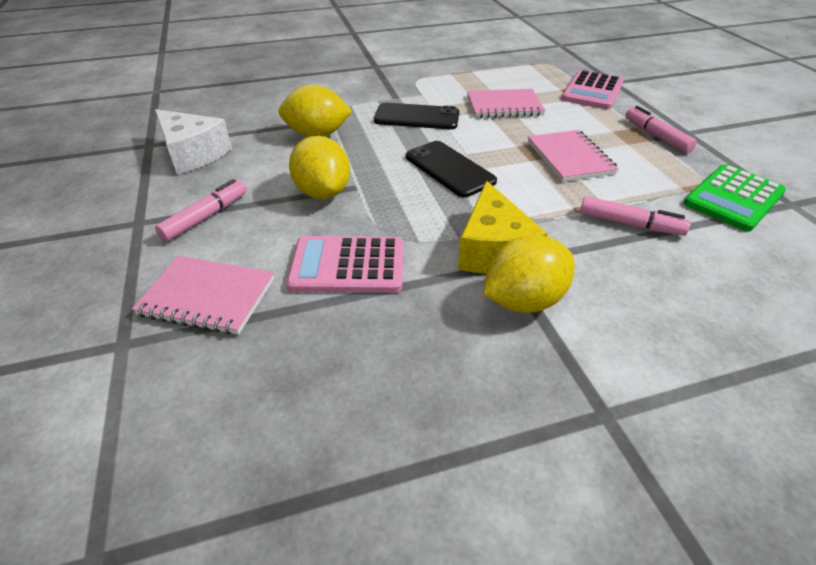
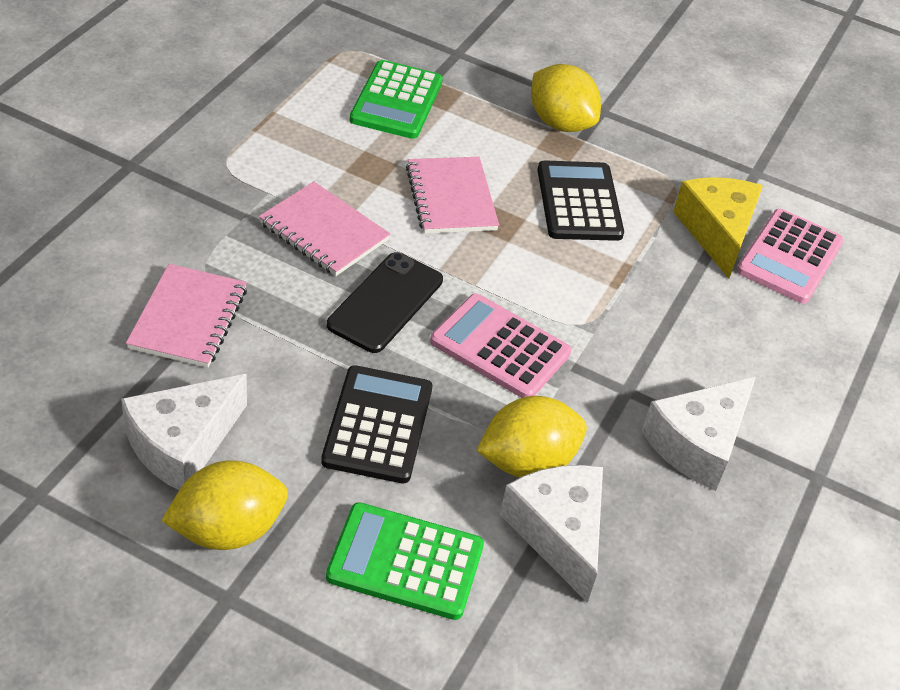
black calculator: none = 0 -> [321,365,432,483] [538,160,624,241] = 2
black phone: [374,103,459,129] [406,141,497,197] = 2 -> [327,252,443,353] = 1
green calculator: [683,164,786,232] = 1 -> [326,502,484,620] [349,60,443,139] = 2
pink marker: [155,179,247,242] [580,196,691,236] [626,106,697,153] = 3 -> none = 0
white cheese: [155,109,232,174] = 1 -> [121,374,247,490] [500,465,603,603] [641,377,756,491] = 3

